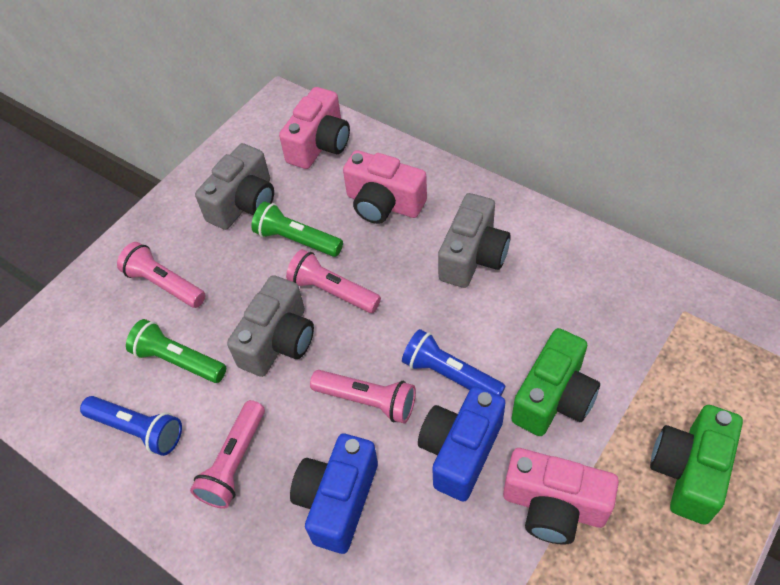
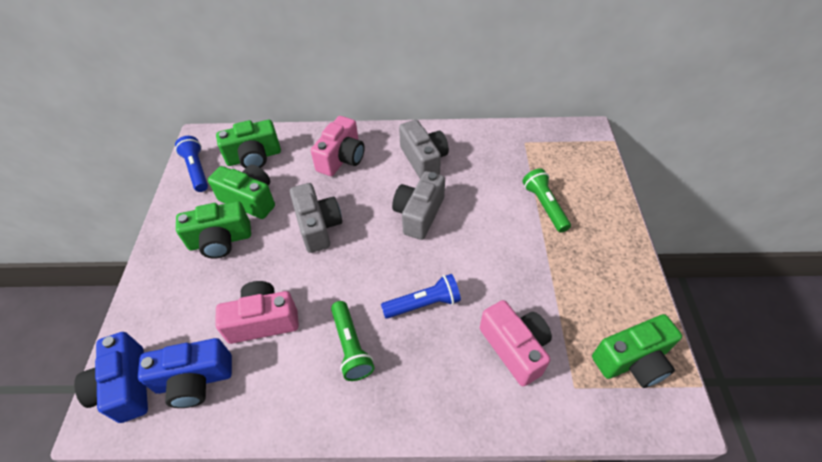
green camera: [511,328,600,436] [650,405,743,525] = 2 -> [176,201,251,258] [208,165,275,219] [216,120,281,168] [592,314,682,388] = 4
pink flashlight: [117,242,206,308] [190,400,265,509] [286,249,381,313] [310,370,416,423] = 4 -> none = 0

